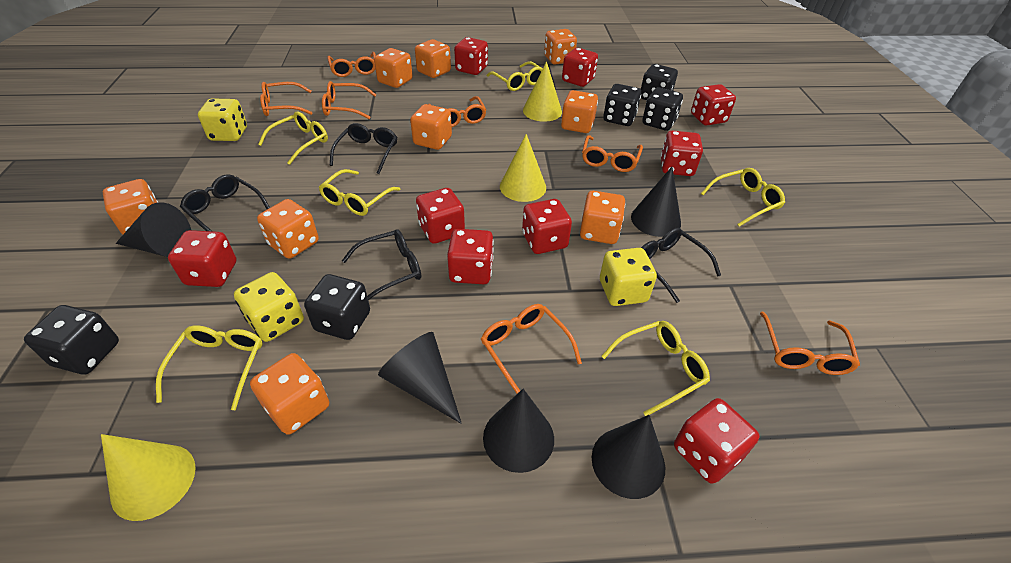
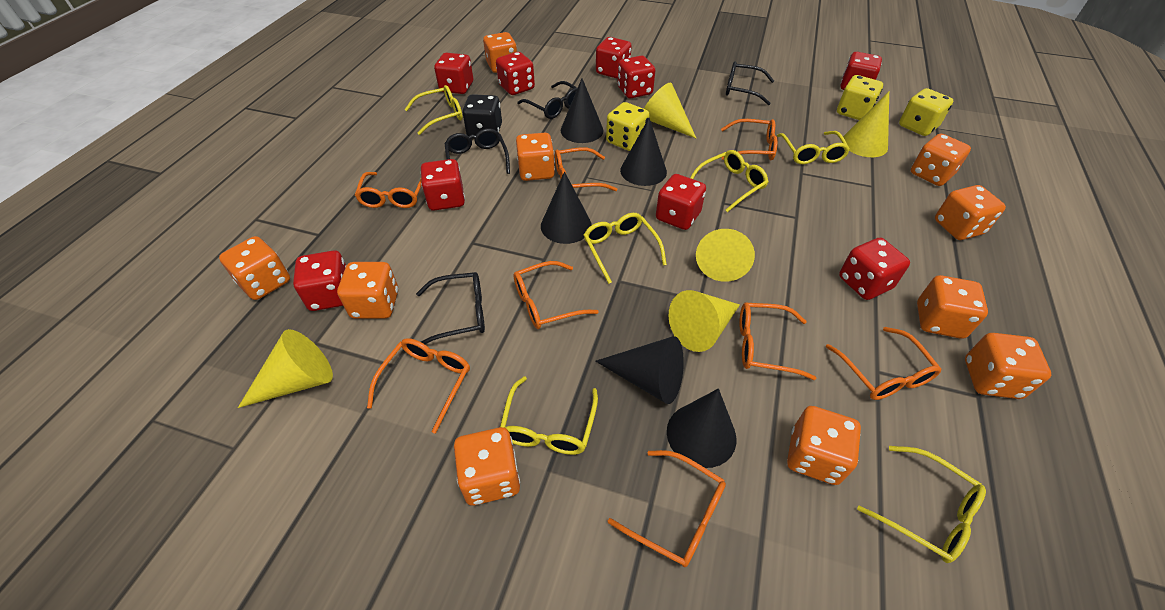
black dice: [24,305,119,375] [304,274,370,340] [603,84,641,126] [641,64,678,100] [642,87,683,131] = 5 -> [462,94,502,136] = 1
orange dice: [103,179,158,234] [250,353,329,435] [257,199,319,259] [374,48,413,88] [410,104,452,150] [415,39,451,78] [544,29,577,65] [561,90,598,133] [580,191,625,244] = 9 -> [219,236,290,300] [337,262,398,319] [454,427,520,505] [483,32,517,73] [516,133,555,181] [787,406,861,485] [911,134,971,186] [917,275,988,339] [935,185,1006,240] [965,333,1051,399] = 10
orange glasses: [260,82,312,116] [322,81,376,119] [327,52,376,77] [428,96,486,127] [481,304,582,394] [582,135,643,172] [760,311,860,375] = 7 -> [355,172,421,208] [367,338,470,434] [513,261,599,329] [555,147,617,191] [608,450,726,567] [721,119,778,160] [739,302,816,380] [826,327,942,400] = 8
yellow cone: [101,434,196,521] [500,134,546,202] [523,61,562,122] = 3 -> [238,329,333,408] [644,83,696,138] [669,290,740,352] [696,229,755,282] [843,91,889,157] = 5

